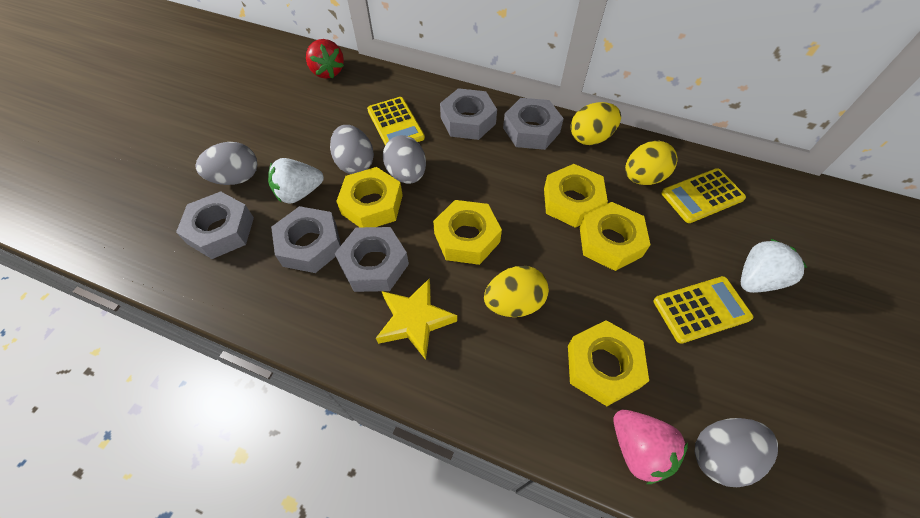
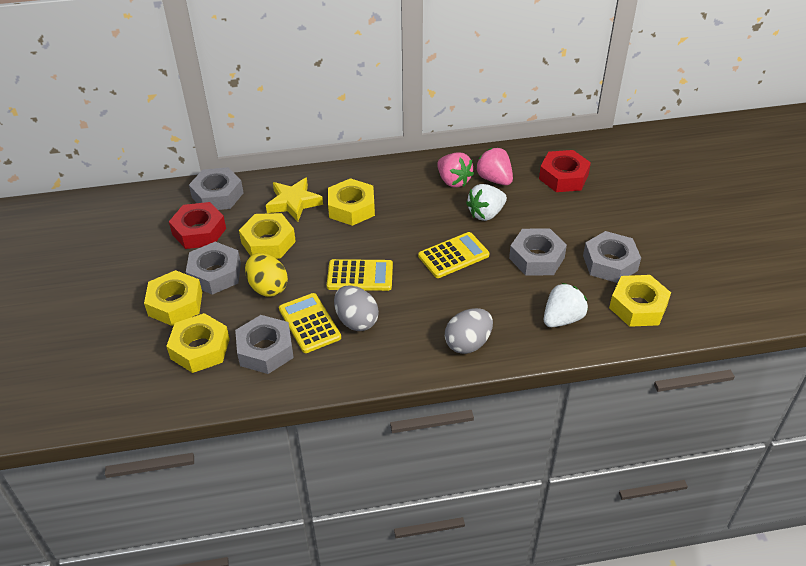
grey egg: [195,142,258,185] [330,125,374,174] [383,135,426,184] [695,418,778,487] = 4 -> [334,285,379,331] [445,308,493,354] = 2
pink strawberry: [614,410,688,484] = 1 -> [437,152,474,188] [476,148,513,185] = 2
red nut: none = 0 -> [169,202,226,249] [539,150,591,192] = 2
red strawberry: [306,39,344,79] = 1 -> none = 0
yellow egg: [484,266,549,317] [571,102,621,145] [625,141,677,185] = 3 -> [245,253,288,297] = 1

